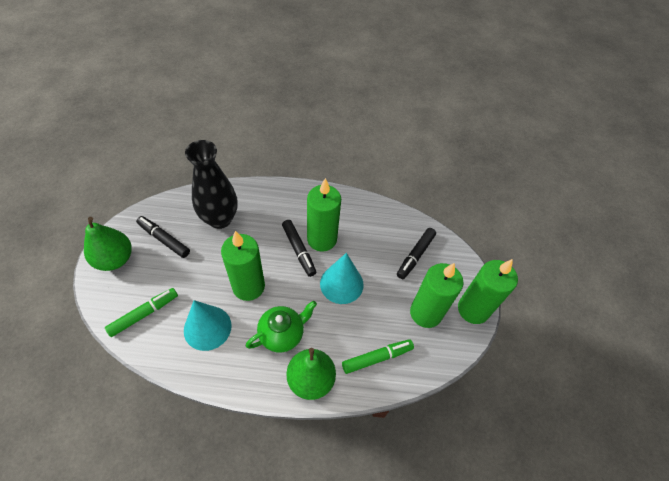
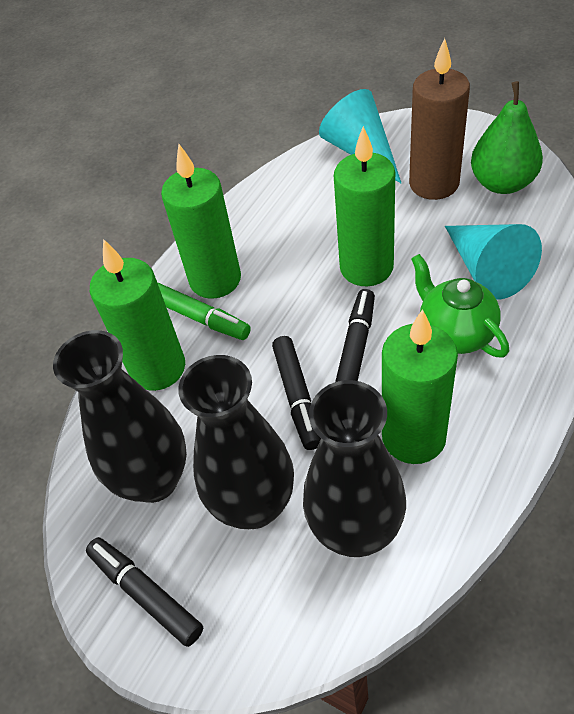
black vase: [185,140,238,229] = 1 -> [53,330,187,503] [178,355,294,529] [303,380,406,557] = 3
brown candle: none = 0 -> [409,38,470,200] = 1
green marker: [105,288,178,337] [342,339,414,374] = 2 -> [157,282,251,340] = 1
green pear: [84,217,131,271] [287,348,336,400] = 2 -> [471,81,543,194] = 1

